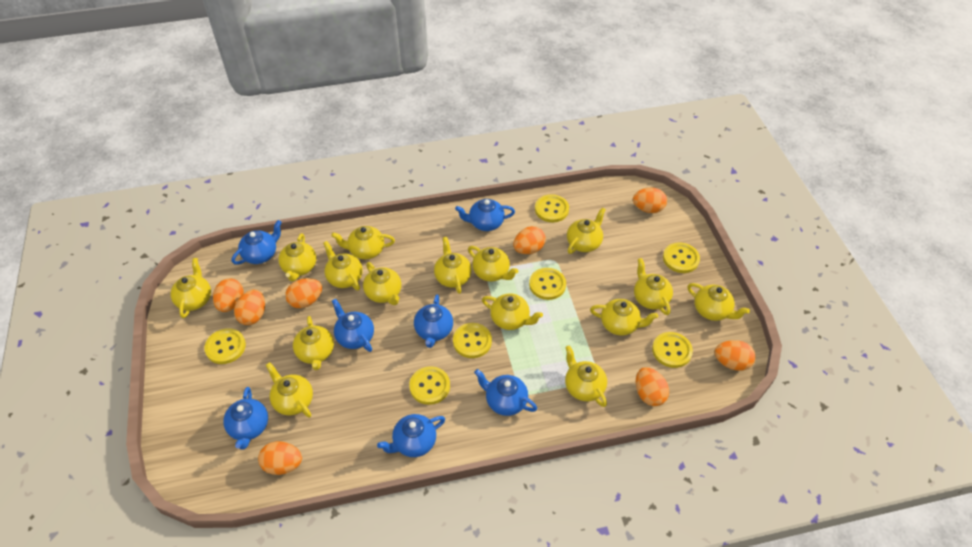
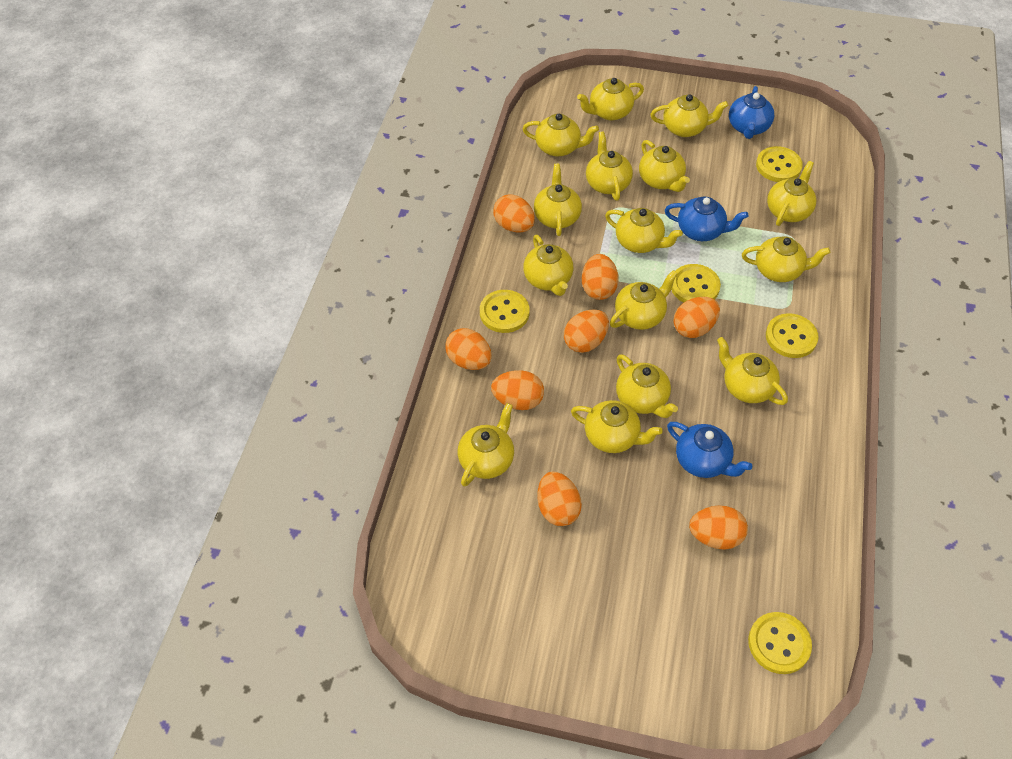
blue teapot: [223,387,268,450] [232,220,282,265] [332,298,374,352] [377,414,445,457] [414,294,453,348] [455,199,515,231] [474,369,537,416] = 7 -> [665,197,749,241] [667,422,752,478] [729,86,774,139] = 3
yellow button: [204,328,246,364] [409,366,450,405] [453,323,492,358] [529,268,566,300] [535,194,569,223] [652,332,693,368] [663,242,700,273] = 7 -> [480,290,530,333] [671,264,721,303] [748,612,812,674] [756,146,803,182] [766,313,819,358] = 5

